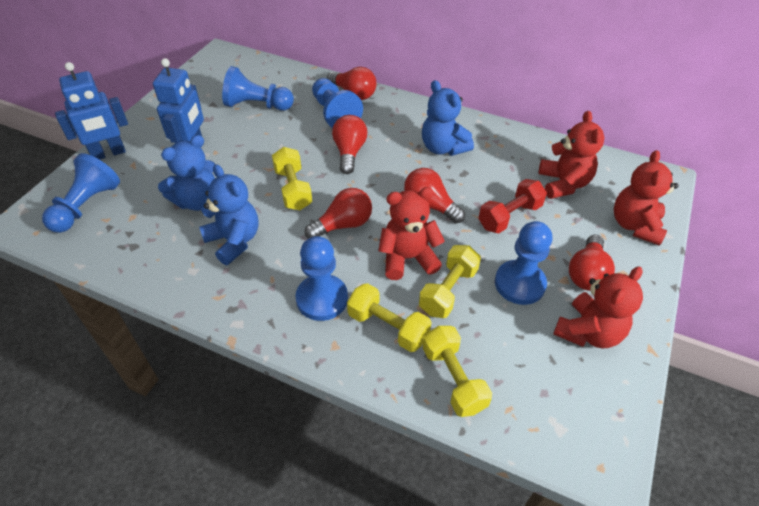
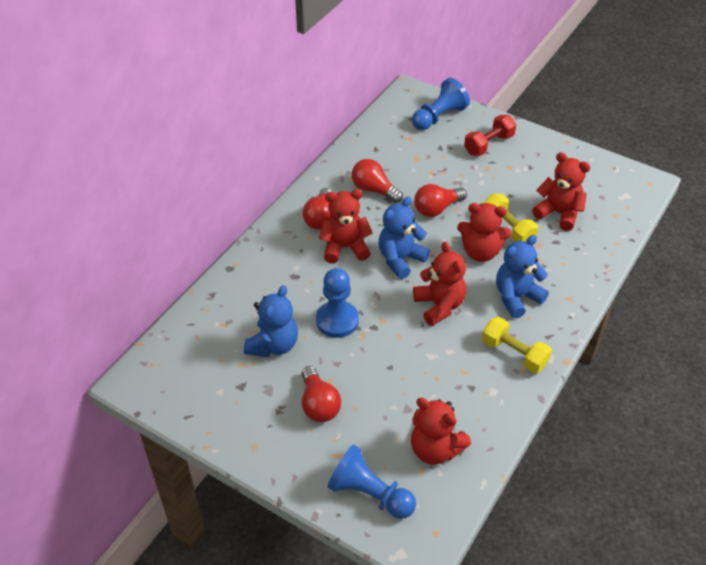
blue pawn: [42,153,120,233] [222,66,294,111] [296,236,348,321] [312,78,363,128] [495,221,552,305] = 5 -> [316,268,359,338] [328,444,416,519] [412,78,470,130] = 3
blue robot: [55,62,128,160] [153,58,204,143] = 2 -> none = 0
red light bulb: [305,188,372,239] [327,67,376,100] [332,115,367,174] [404,168,465,223] [569,234,615,291] = 5 -> [302,366,341,422] [303,188,332,230] [352,159,403,203] [414,184,467,217] = 4
red teddy bear: [378,187,445,280] [539,111,604,199] [553,266,643,349] [614,150,679,246] = 4 -> [319,189,373,264] [411,398,471,465] [413,242,466,326] [457,203,511,262] [532,152,590,231] = 5
yellow dumbbell: [272,147,312,210] [347,283,431,352] [419,245,481,318] [423,326,492,417] = 4 -> [482,317,552,373] [484,194,538,242] = 2

